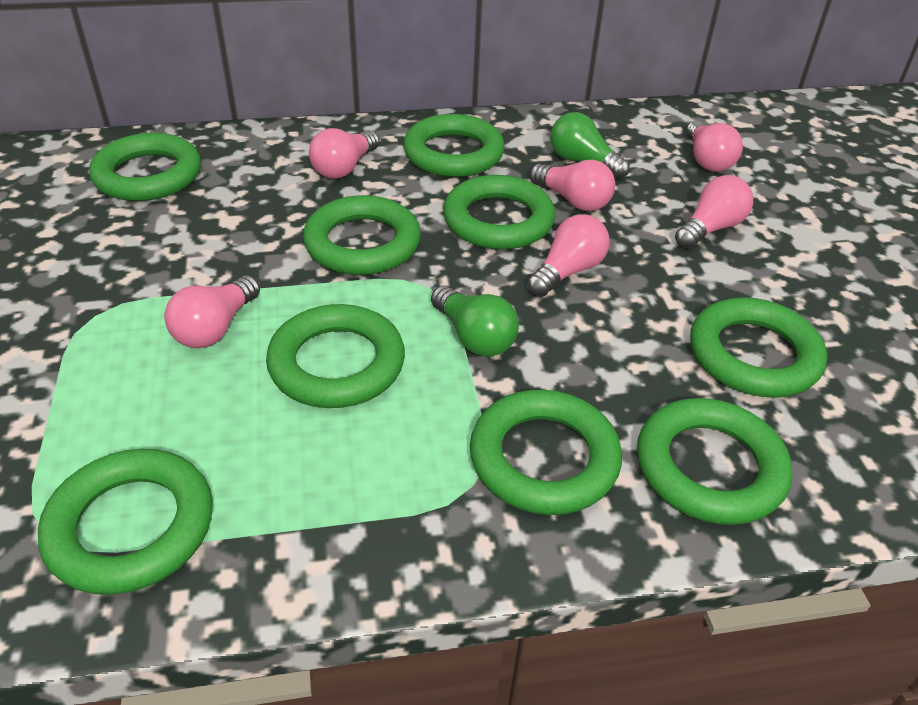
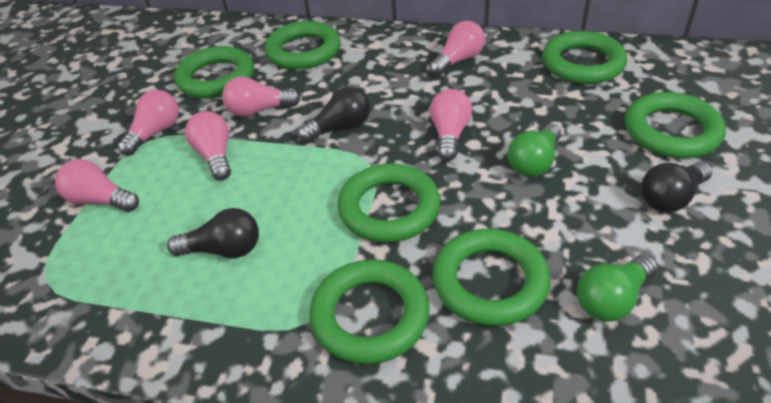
black light bulb: none = 0 -> [167,208,259,258] [297,87,370,142] [641,162,712,212] = 3
green ring: [38,449,213,595] [89,133,201,201] [266,304,405,408] [303,195,421,275] [403,114,505,177] [443,175,555,250] [470,390,622,515] [637,398,793,525] [690,297,827,398] = 9 -> [174,46,254,98] [265,21,340,70] [309,260,430,364] [337,163,440,243] [433,229,551,326] [542,31,627,84] [625,92,726,158] = 7

